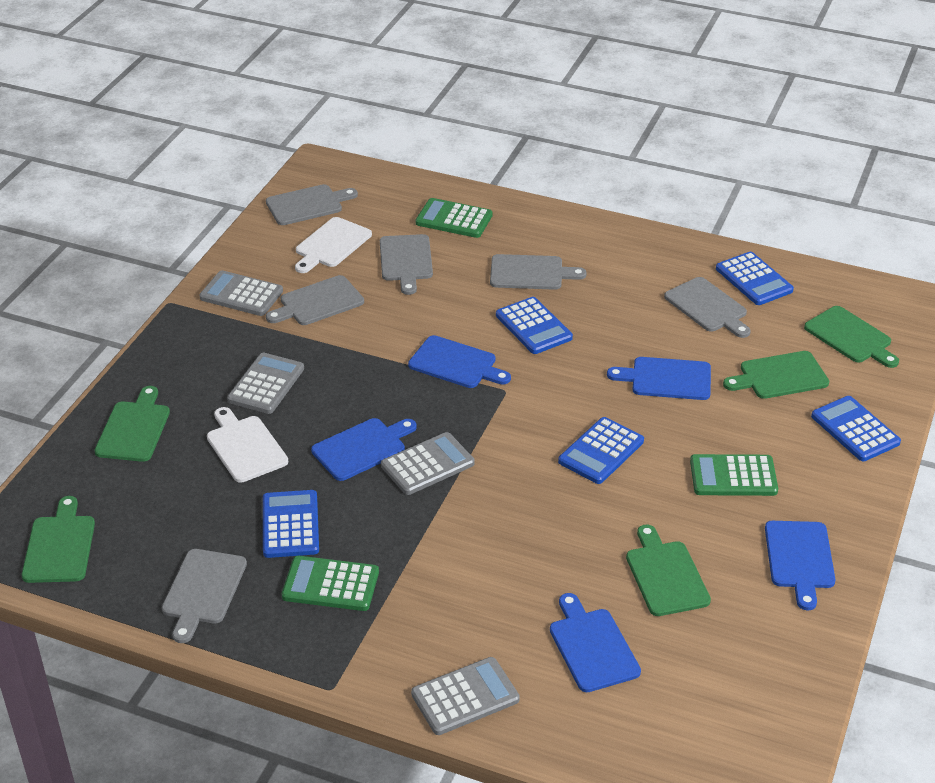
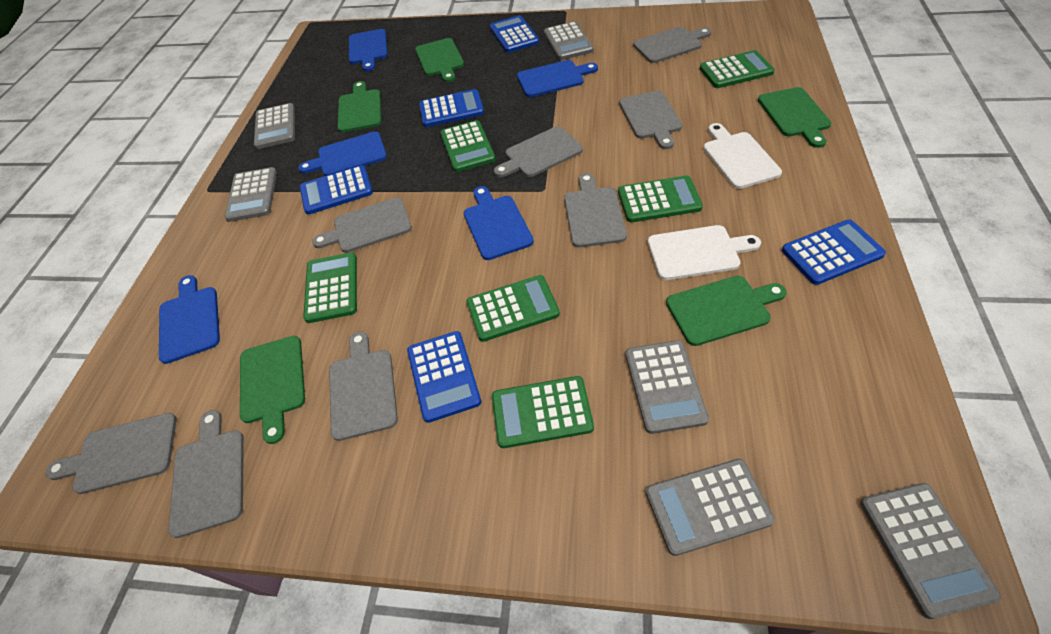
green calculator: [282,556,379,611] [416,198,493,238] [690,454,778,496] = 3 -> [303,252,357,323] [440,120,496,172] [467,275,560,342] [492,376,594,448] [618,175,703,222] [700,50,775,88] = 6
grey calculator: [199,270,283,316] [227,353,304,414] [381,432,475,495] [411,657,520,735] = 4 -> [224,167,277,222] [254,103,295,149] [544,21,594,60] [625,340,709,434] [646,458,775,556] [860,483,1001,619] = 6
grey cutting board: [162,549,247,643] [266,184,358,225] [266,275,364,325] [380,234,433,295] [490,254,587,290] [664,277,751,338] = 6 -> [46,413,177,494] [168,410,244,538] [312,197,412,253] [329,331,398,441] [494,126,583,177] [564,173,627,247] [619,91,682,149] [633,27,711,63] = 8

